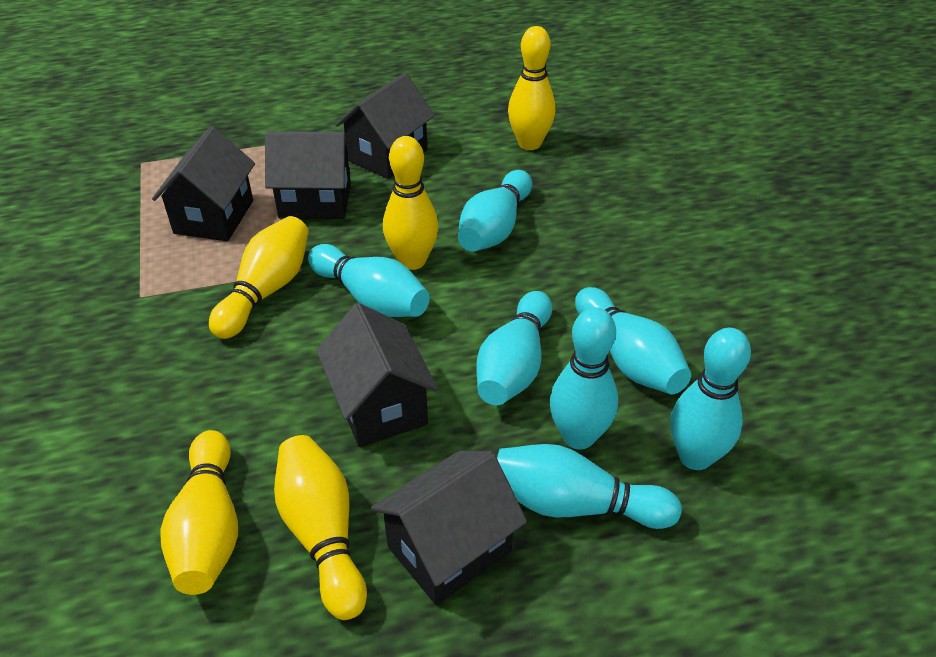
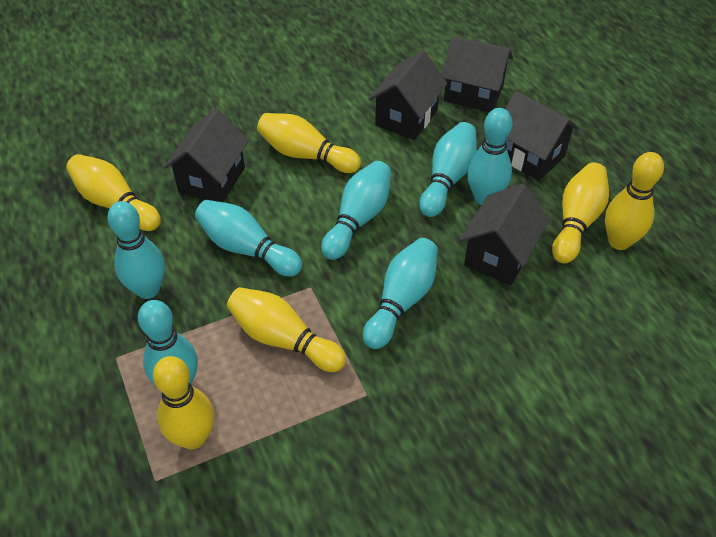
yellow bowling pin: [160,430,238,595] [209,216,308,339] [274,435,367,620] [383,136,439,270] [508,26,556,150] = 5 -> [66,154,161,231] [153,356,214,450] [227,287,346,372] [257,113,361,173] [552,163,609,264] [605,152,664,250] = 6

